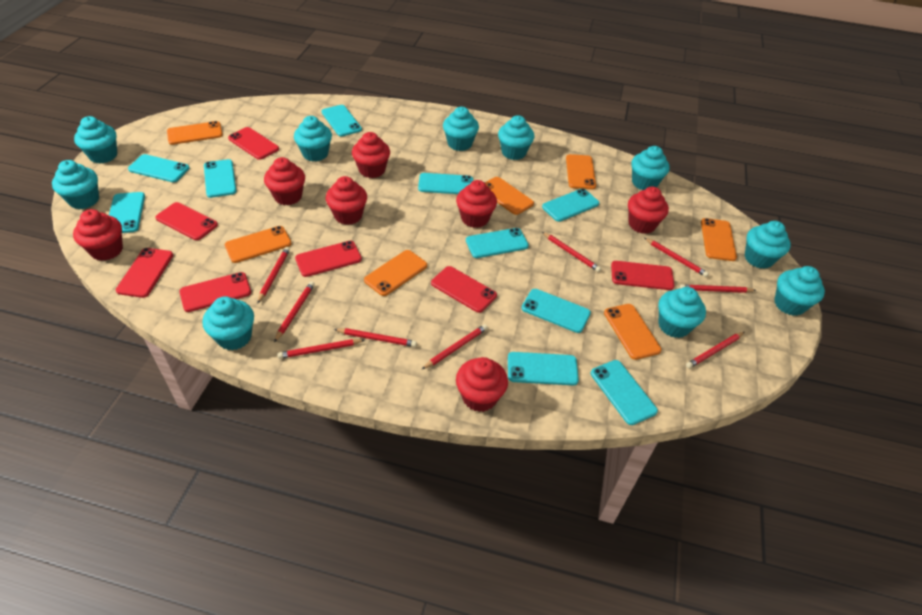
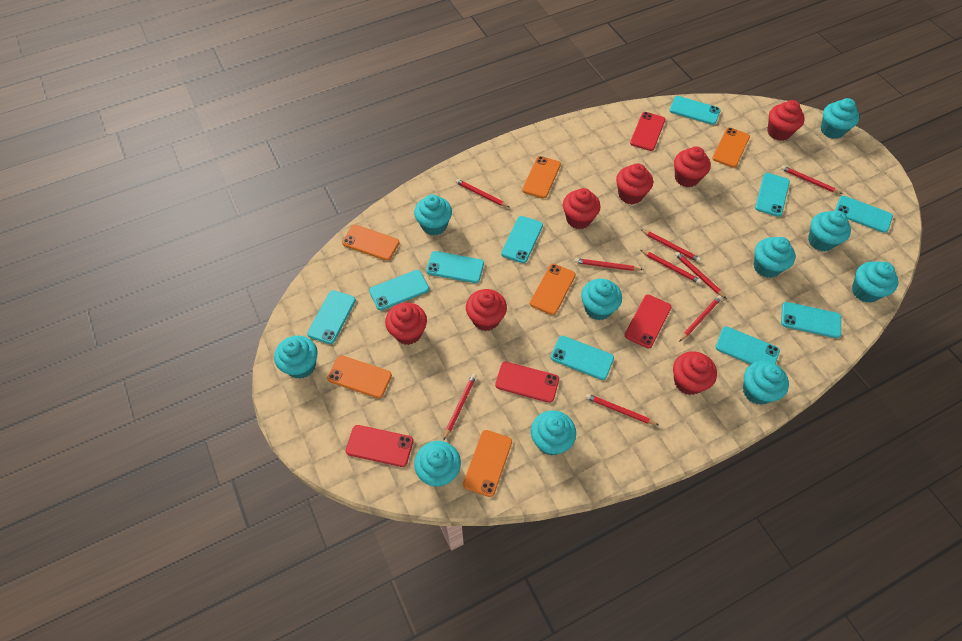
orange phone: [167,121,223,145] [225,226,292,263] [364,250,427,296] [485,177,534,215] [566,154,596,189] [604,304,662,360] [701,218,737,261] = 7 -> [327,355,392,398] [342,225,400,261] [463,430,512,497] [522,156,561,199] [530,264,576,315] [712,127,750,168] = 6
red phone: [116,248,173,298] [156,202,218,240] [179,272,251,312] [228,127,279,160] [295,241,362,277] [431,266,497,313] [611,261,675,290] = 7 -> [346,425,413,467] [495,362,559,403] [625,294,671,348] [630,112,665,151] = 4

